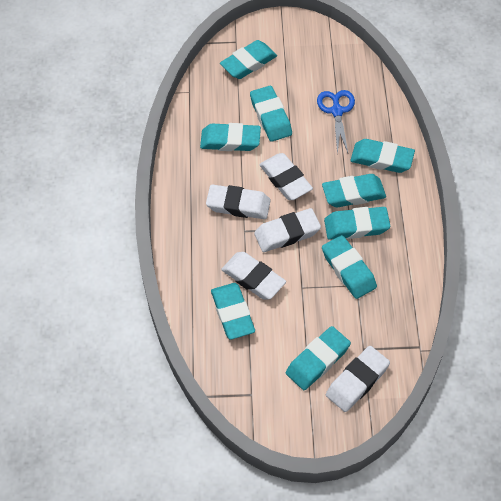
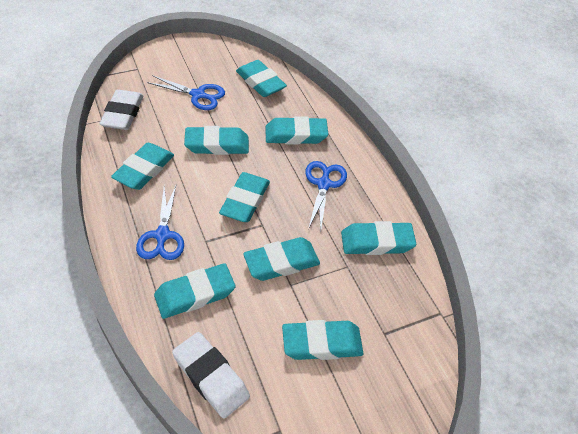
blue scissors: [317,90,355,154] = 1 -> [136,186,184,260] [147,75,225,110] [305,161,347,230] = 3
white eraser: [206,185,271,219] [221,252,286,300] [254,208,321,252] [259,153,313,200] [326,346,390,412] = 5 -> [99,90,144,130] [172,332,250,418] = 2

